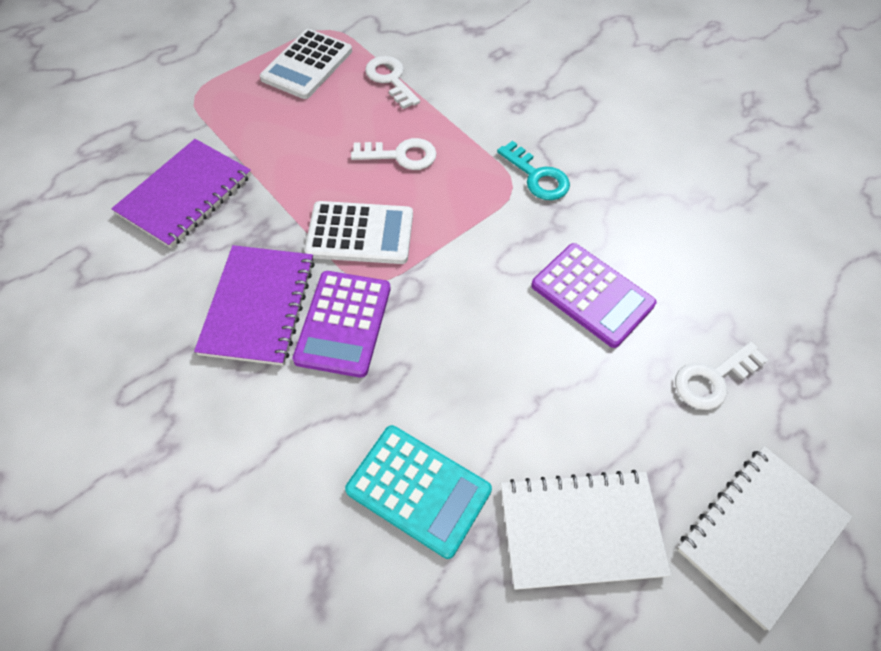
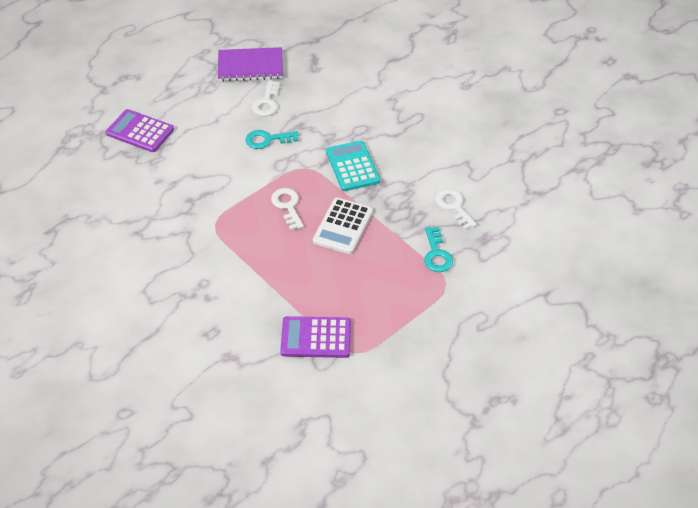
purple notebook: [111,139,251,248] [194,245,315,366] = 2 -> [218,47,283,82] = 1
turquoise key: [497,141,570,200] = 1 -> [245,130,298,149] [424,227,453,272] = 2
white calculator: [260,29,352,99] [304,201,413,264] = 2 -> [313,198,373,254] = 1
white notebook: [501,470,671,590] [677,446,852,631] = 2 -> none = 0

